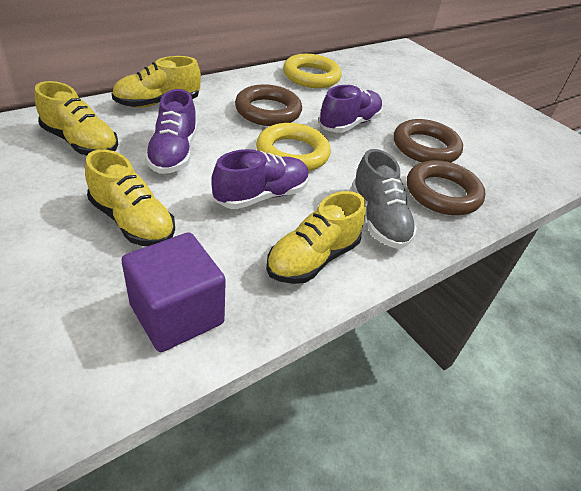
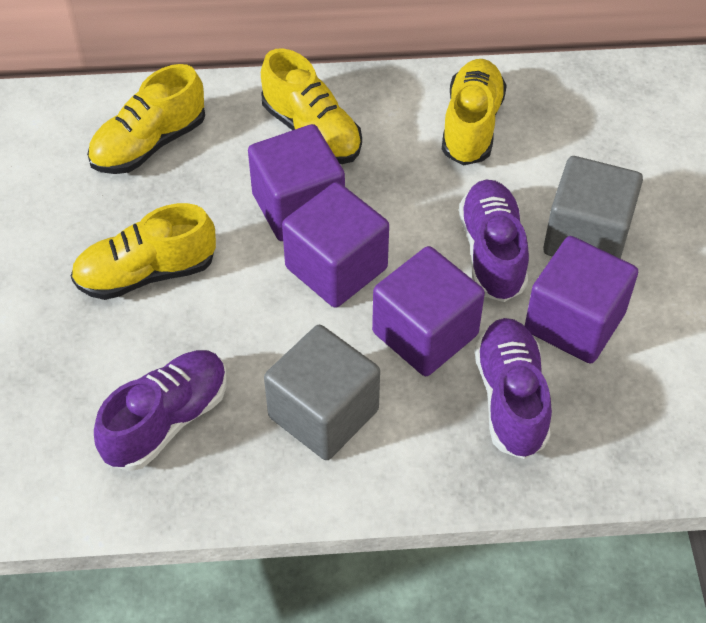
brown ring: [235,84,302,126] [394,119,463,162] [407,160,486,215] = 3 -> none = 0
grey cube: none = 0 -> [264,325,380,460] [543,156,643,259] = 2
grey shoe: [351,149,417,249] = 1 -> none = 0
purple cube: [121,232,226,352] = 1 -> [248,124,345,241] [282,182,389,308] [372,246,485,376] [525,236,638,364] = 4
yellow ring: [256,123,331,171] [283,54,342,88] = 2 -> none = 0

